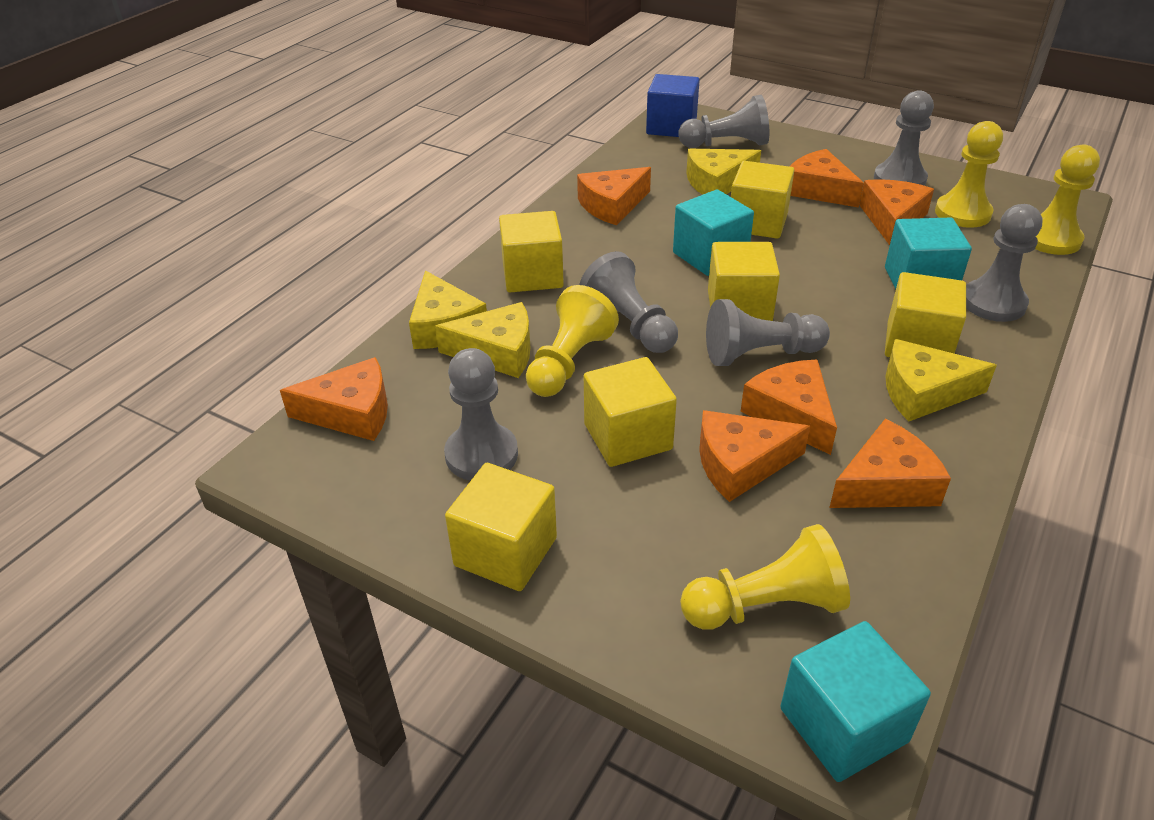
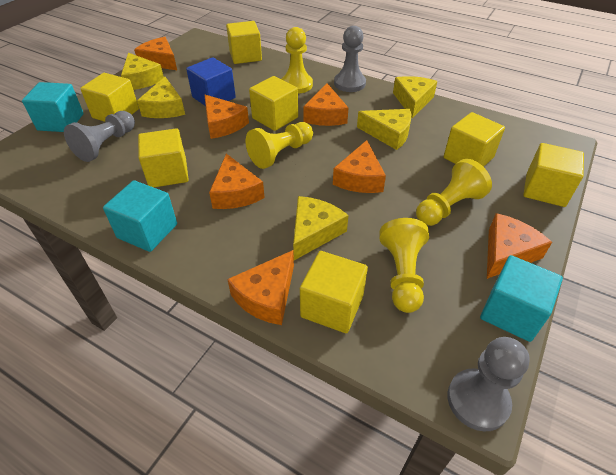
grey pawn: [444,348,518,481] [579,251,678,353] [679,95,769,148] [706,299,830,366] [874,90,934,186] [966,204,1042,322] = 6 -> [64,111,135,162] [334,26,366,92] [447,337,530,431] = 3
yellow cheese: [409,271,487,349] [435,302,531,378] [686,149,761,195] [885,339,997,421] = 4 -> [121,53,164,90] [137,77,185,118] [293,196,348,260] [357,109,411,150] [393,76,437,118] = 5
yellow cube: [445,463,557,591] [499,211,564,292] [584,357,677,467] [708,242,780,321] [731,161,794,239] [885,272,966,357] = 6 -> [80,73,139,122] [138,128,189,187] [226,21,262,64] [249,76,298,131] [300,251,368,333] [444,112,505,167] [523,143,584,207] = 7

